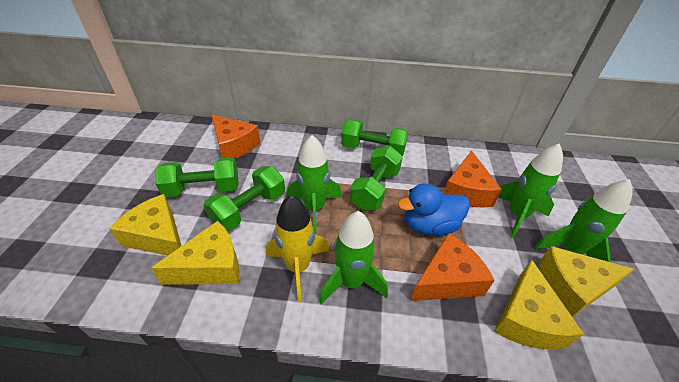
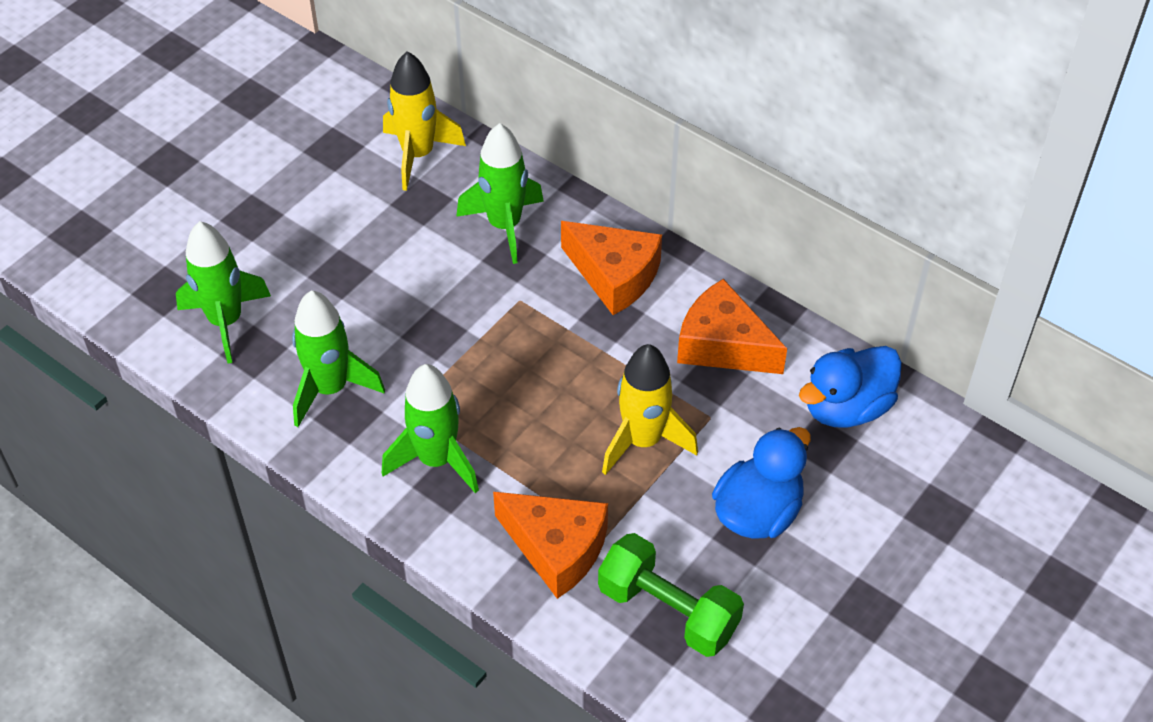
blue duck: [398,183,470,236] = 1 -> [712,427,811,539] [799,346,902,428] = 2
green dumbbell: [156,157,239,197] [204,166,285,231] [341,119,408,156] [350,146,403,210] = 4 -> [598,533,744,657] = 1
yellow cheese: [109,194,181,256] [151,221,239,285] [494,259,584,350] [538,246,634,317] = 4 -> none = 0
yellow rocket: [266,195,329,302] = 1 -> [383,51,466,191] [602,344,698,475] = 2

